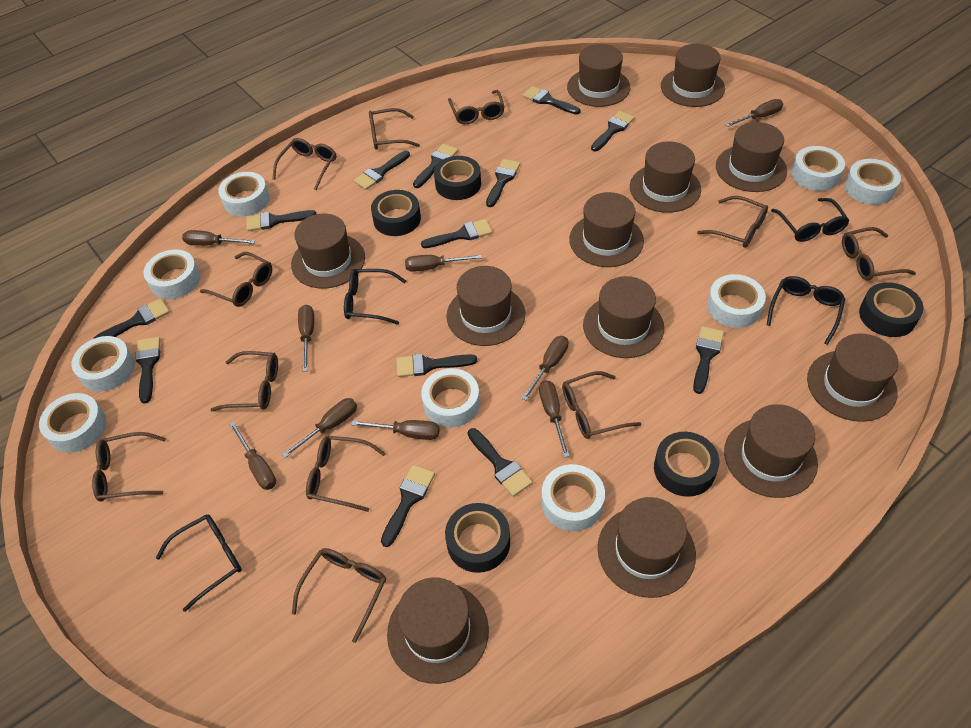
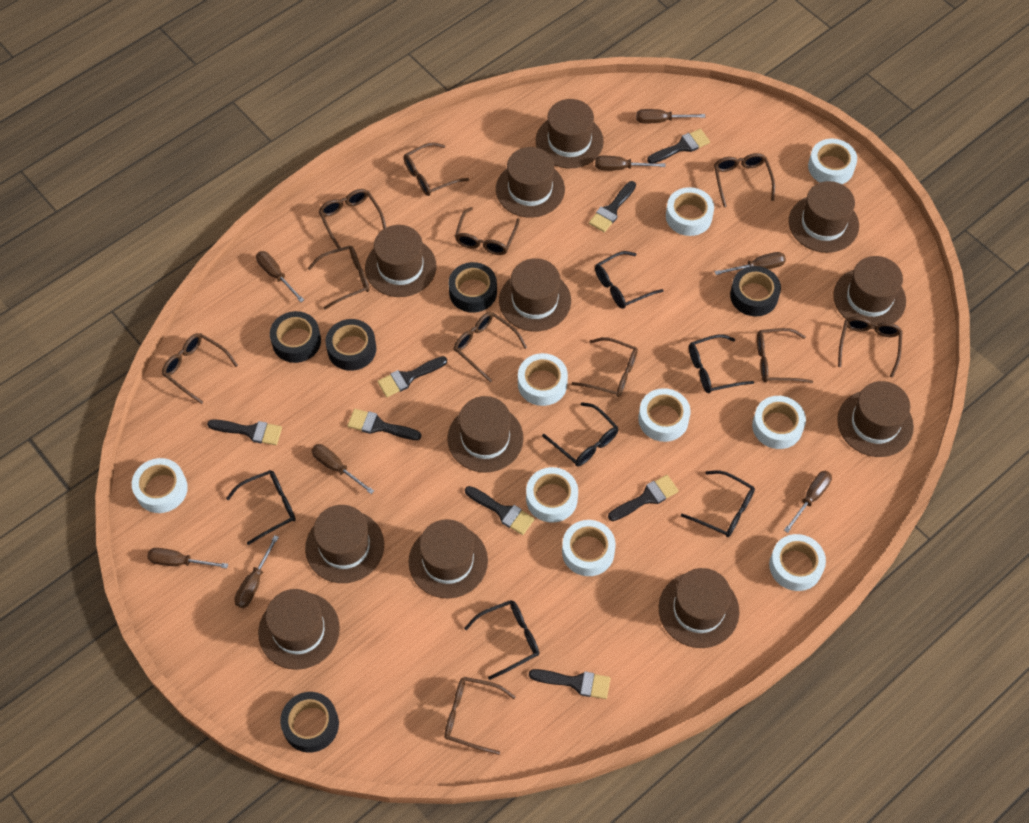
black brush: [93,299,170,339] [135,337,160,403] [246,210,316,231] [354,151,410,190] [381,465,435,547] [396,354,477,377] [413,144,458,188] [421,219,492,248] [468,428,532,497] [486,159,520,207] [523,86,580,115] [591,111,635,151] [693,326,724,394] = 13 -> [207,419,282,445] [347,409,421,440] [377,356,447,397] [465,486,535,535] [529,669,611,699] [589,181,636,232] [608,475,679,521] [647,129,710,163] = 8
black glasses: [156,514,242,612] [344,269,406,325] [767,276,845,345] [771,198,849,242] = 4 -> [226,470,296,545] [464,600,539,680] [542,402,619,466] [595,251,664,309] [681,471,755,537] [689,334,754,393] = 6
brown screwdriver: [182,230,255,246] [229,422,276,490] [282,398,357,458] [298,305,314,372] [351,420,440,440] [405,255,482,272] [522,336,569,401] [539,381,569,457] [725,99,783,127] = 9 -> [147,548,228,568] [234,535,279,608] [256,251,304,302] [312,444,374,494] [595,156,665,170] [636,109,705,123] [714,252,786,275] [784,471,832,533] = 8

